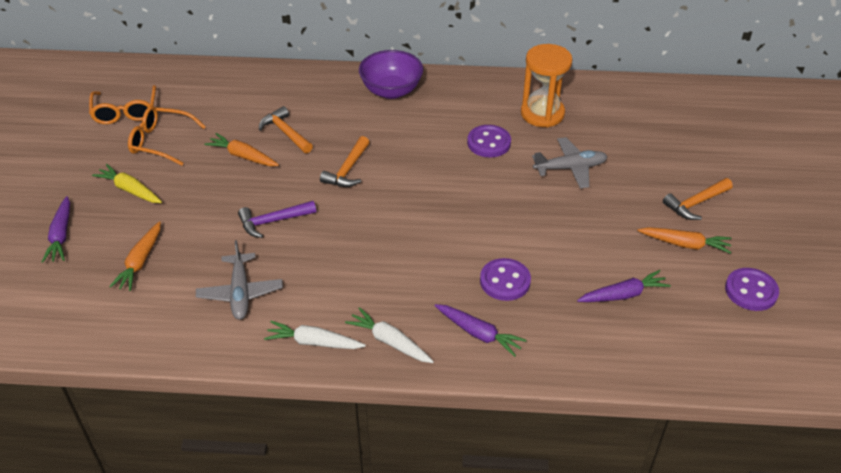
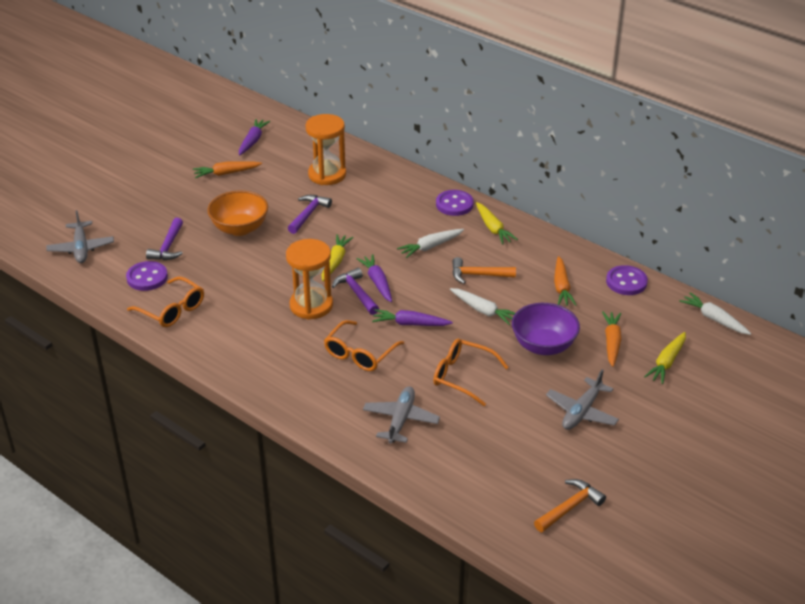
grey plane: [196,240,283,320] [532,137,608,188] = 2 -> [46,210,114,263] [363,386,440,444] [546,369,619,430] = 3
orange bowl: none = 0 -> [207,190,268,236] = 1
orange glasses: [89,85,156,124] [128,106,206,166] = 2 -> [127,277,204,327] [324,320,404,371] [433,339,509,406] = 3
orange hammer: [259,106,313,153] [320,136,370,187] [663,178,733,220] = 3 -> [452,257,516,284] [534,479,606,532] = 2
orange hourglass: [521,44,573,127] = 1 -> [286,239,333,320] [306,114,346,185] = 2
purple hammer: [238,201,316,238] = 1 -> [146,218,183,260] [288,195,332,234] [332,268,379,315] = 3
white carrot: [264,321,366,349] [345,307,434,363] = 2 -> [397,229,464,258] [450,288,515,325] [679,292,751,335] = 3
yellow carrot: [92,164,162,203] = 1 -> [322,234,354,281] [476,202,518,245] [644,332,686,384] = 3

